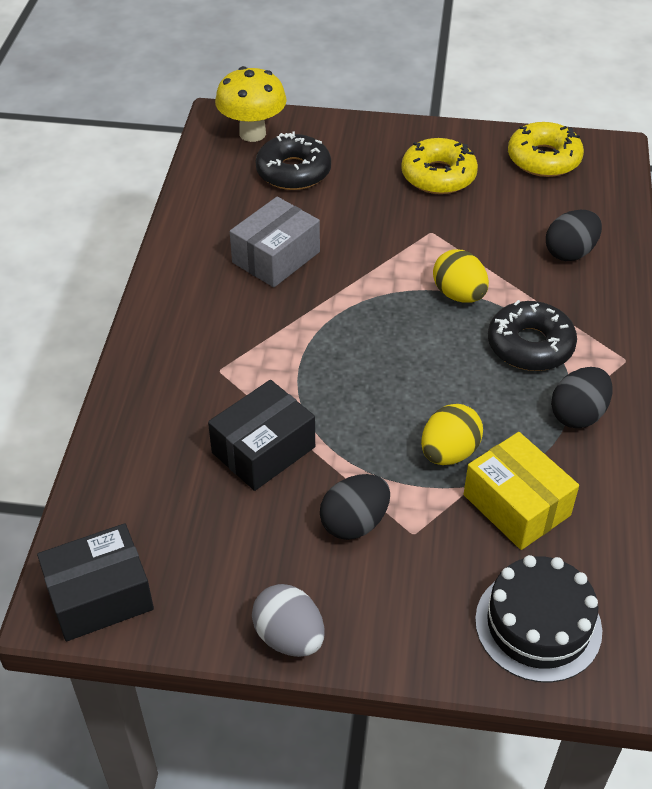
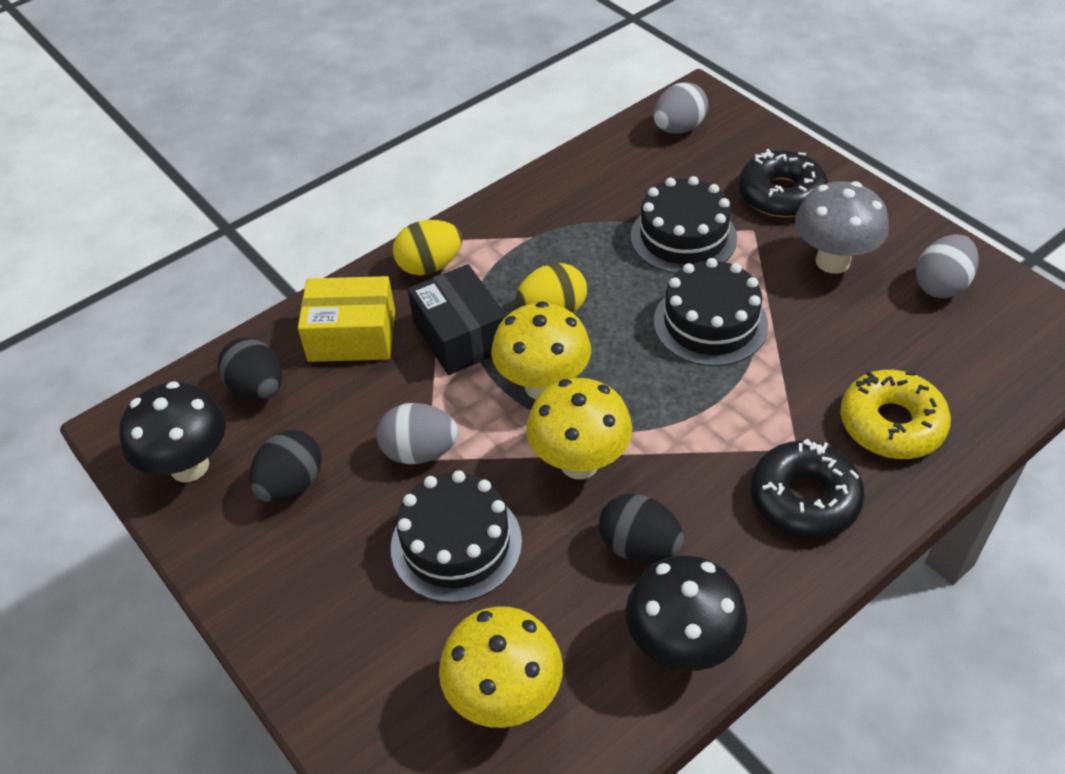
black box: [37,523,154,641] [208,380,315,491] = 2 -> [408,264,506,375] = 1
black cake: [475,555,602,683] = 1 -> [391,470,522,603] [631,176,737,274] [654,258,768,366] = 3
black mushroom: none = 0 -> [119,381,226,482] [626,555,748,671] = 2
grey box: [230,197,320,287] = 1 -> none = 0
grey egg: [252,584,325,657] = 1 -> [376,403,458,464] [653,82,708,133] [916,234,979,298] = 3
grey mushroom: none = 0 -> [795,181,889,274] = 1
yellow donut: [401,138,478,194] [508,122,584,177] = 2 -> [840,370,951,459] = 1
yellow mushroom: [215,66,287,142] = 1 -> [439,606,563,728] [491,301,591,399] [526,378,632,479] = 3

